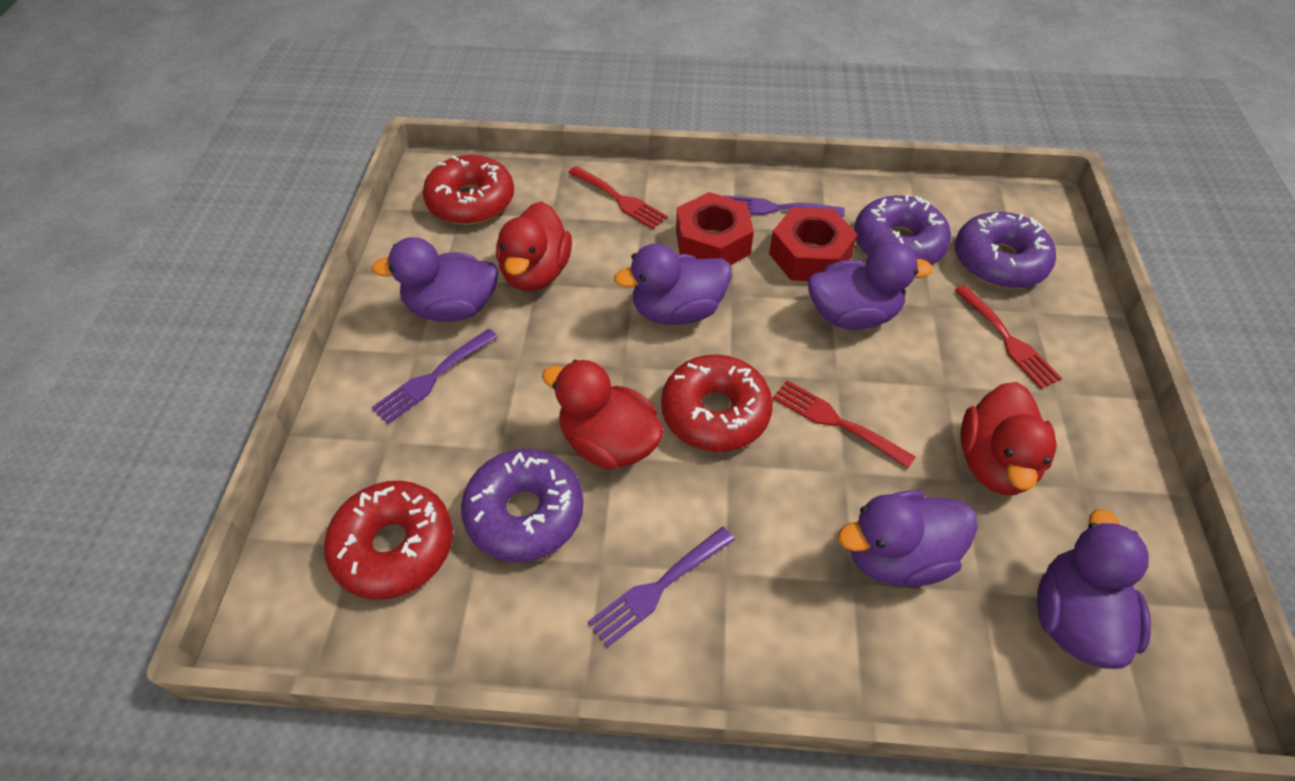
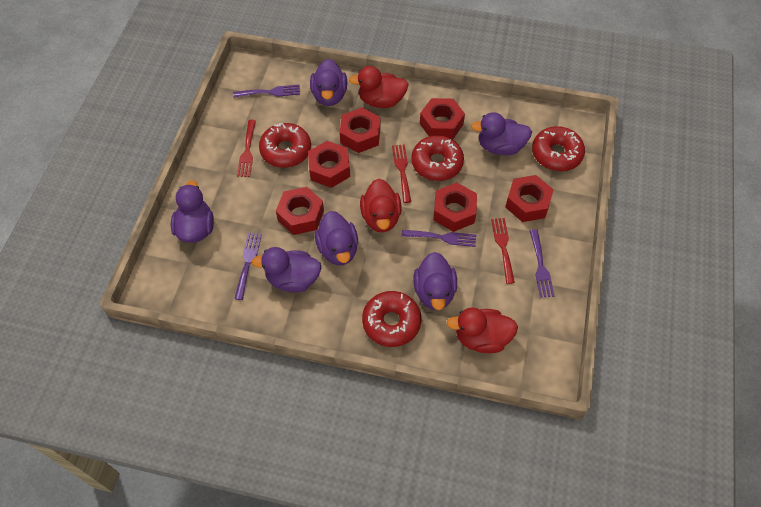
purple donut: [461,449,584,562] [854,195,951,265] [955,212,1056,288] = 3 -> none = 0
purple duck: [371,237,498,322] [614,243,732,325] [808,242,933,330] [838,490,978,586] [1037,509,1151,669] = 5 -> [171,180,214,243] [252,247,322,292] [310,59,347,106] [315,211,358,265] [413,252,457,310] [471,112,532,155] = 6
purple fork: [371,329,498,424] [588,527,735,647] [724,195,845,217] = 3 -> [233,85,300,98] [234,233,262,300] [401,230,476,247] [529,229,554,298] = 4
red donut: [324,481,453,600] [423,155,514,225] [661,354,773,452] = 3 -> [259,123,311,168] [362,291,421,347] [411,135,464,181] [532,126,585,171] = 4
red nut: [676,192,754,265] [769,207,858,281] = 2 -> [276,187,324,235] [308,141,350,188] [340,108,380,153] [420,98,465,140] [433,183,477,232] [505,175,554,222] = 6

